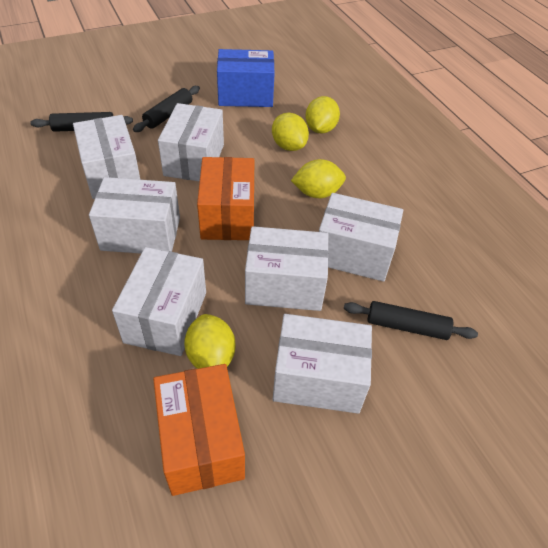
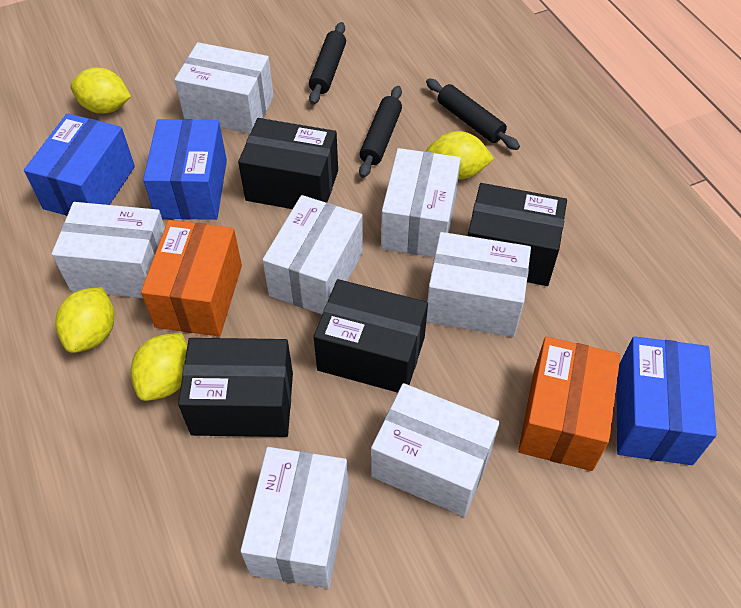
black box: none = 0 -> [178,338,293,437] [238,118,338,209] [314,279,428,393] [468,183,567,286] = 4
blue box: [217,49,275,107] = 1 -> [24,113,135,216] [143,119,227,220] [616,336,717,465] = 3

